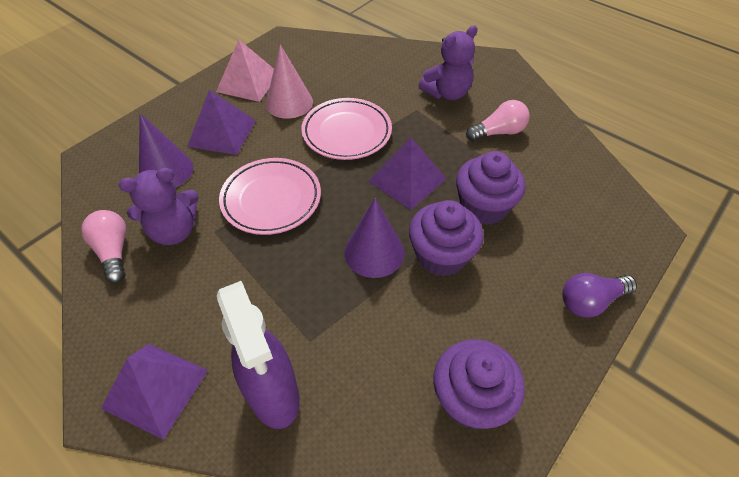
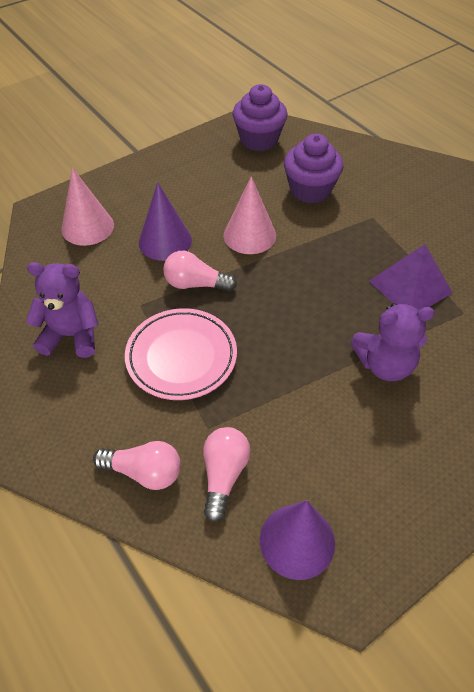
pink cone: [266,44,313,118] = 1 -> [61,168,114,246] [224,176,276,254] = 2
pink light bulb: [81,210,127,283] [466,100,530,142] = 2 -> [93,441,181,490] [163,251,237,292] [203,427,251,522] = 3
pink plate: [219,158,321,235] [301,98,392,160] = 2 -> [125,308,237,400] = 1
pink pyramid: [216,40,274,102] = 1 -> none = 0
purple cupcake: [409,200,484,276] [434,339,525,429] [456,151,526,225] = 3 -> [233,84,287,151] [284,134,343,203] = 2
purple light bulb: [562,273,637,318] = 1 -> none = 0
purple pyramid: [101,344,208,440] [187,90,256,155] [368,138,447,210] = 3 -> [369,244,453,310] = 1
purple spray bottle: [217,281,300,429] = 1 -> none = 0

